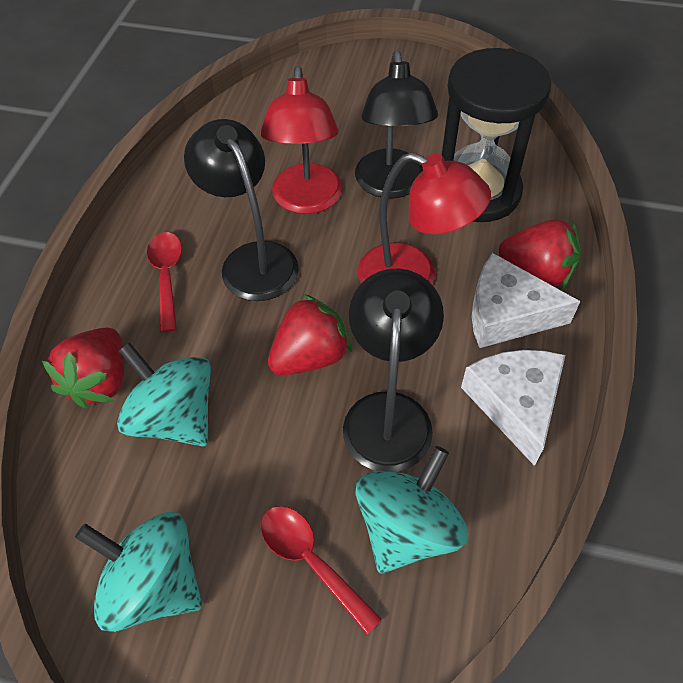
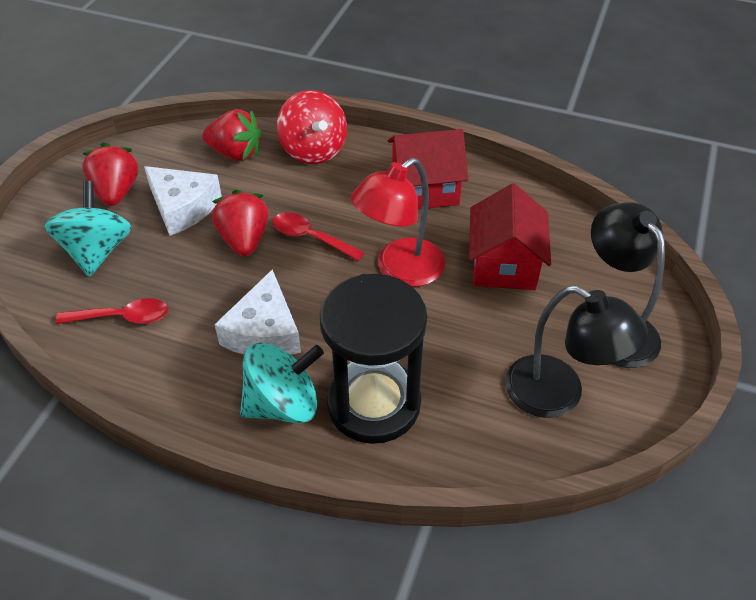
black lamp: [184,119,299,301] [343,268,444,472] [355,50,438,198] = 3 -> [505,285,648,418] [591,202,665,368] = 2
red house: none = 0 -> [388,129,468,209] [469,183,551,290] = 2
red lamp: [261,66,343,214] [358,152,491,285] = 2 -> [351,158,445,287] = 1
red spinning top: none = 0 -> [277,90,347,164] = 1
turquoise spinning top: [75,512,202,632] [117,342,211,446] [355,446,468,574] = 3 -> [45,181,131,277] [240,343,324,424] = 2

